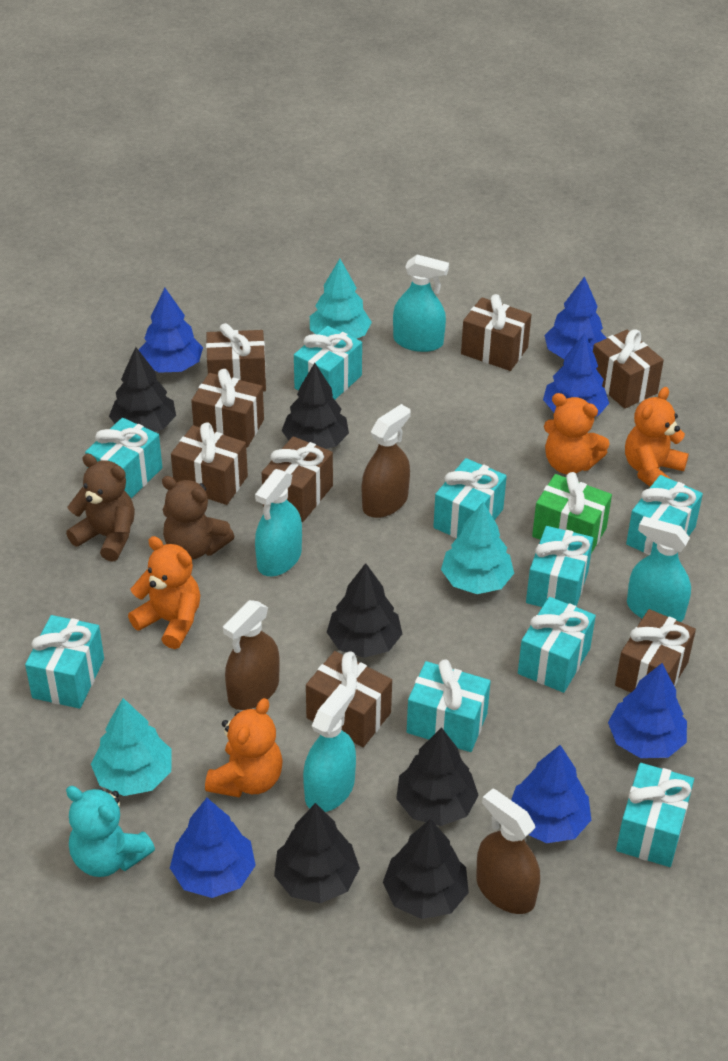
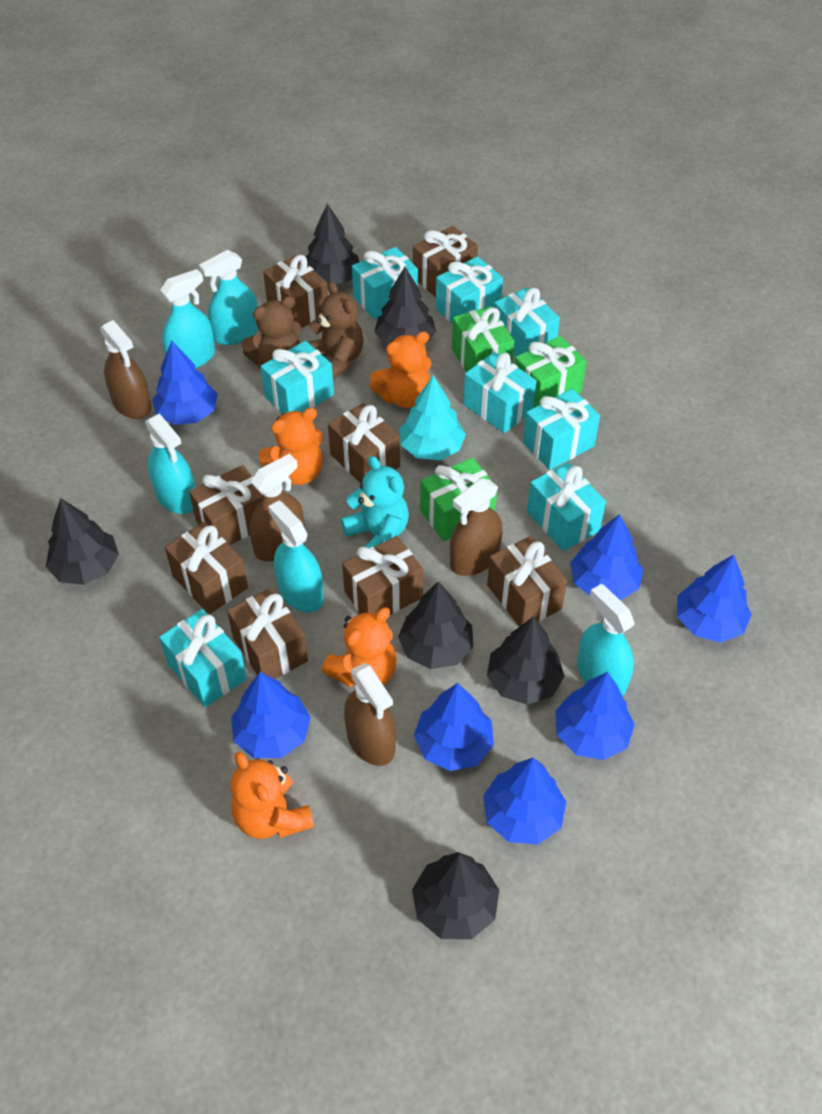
blue tree: [139,288,203,373] [170,798,256,898] [511,745,591,843] [543,333,609,417] [544,276,606,359] [608,663,687,758] = 6 -> [152,341,218,425] [231,672,311,758] [414,683,494,771] [483,758,566,844] [555,672,635,760] [570,514,643,600] [677,555,752,643] = 7
brown spray bottle: [223,600,280,710] [362,404,411,518] [476,789,540,914] = 3 -> [100,320,152,419] [249,454,304,561] [344,663,396,766] [450,478,502,576] = 4
green gift: [532,472,612,553] = 1 -> [420,458,497,542] [452,306,514,372] [515,336,587,408] = 3
turquoise gift: [25,615,104,709] [85,418,162,498] [294,326,362,399] [407,659,491,752] [433,458,507,538] [518,597,596,693] [526,526,593,607] [616,763,694,867] [626,475,703,555] = 9 -> [159,609,247,707] [260,341,334,414] [352,247,418,320] [436,256,503,324] [463,352,537,433] [494,287,560,358] [523,389,600,470] [527,462,606,551] = 8
turquoise spray bottle: [255,469,302,576] [303,684,356,812] [393,255,449,352] [627,516,691,622] = 4 -> [145,414,195,514] [161,269,215,369] [199,250,258,345] [268,501,323,613] [577,584,634,696] = 5
turquoise tree: [91,698,172,796] [310,259,372,339] [441,502,514,594] = 3 -> [400,375,466,460] = 1

